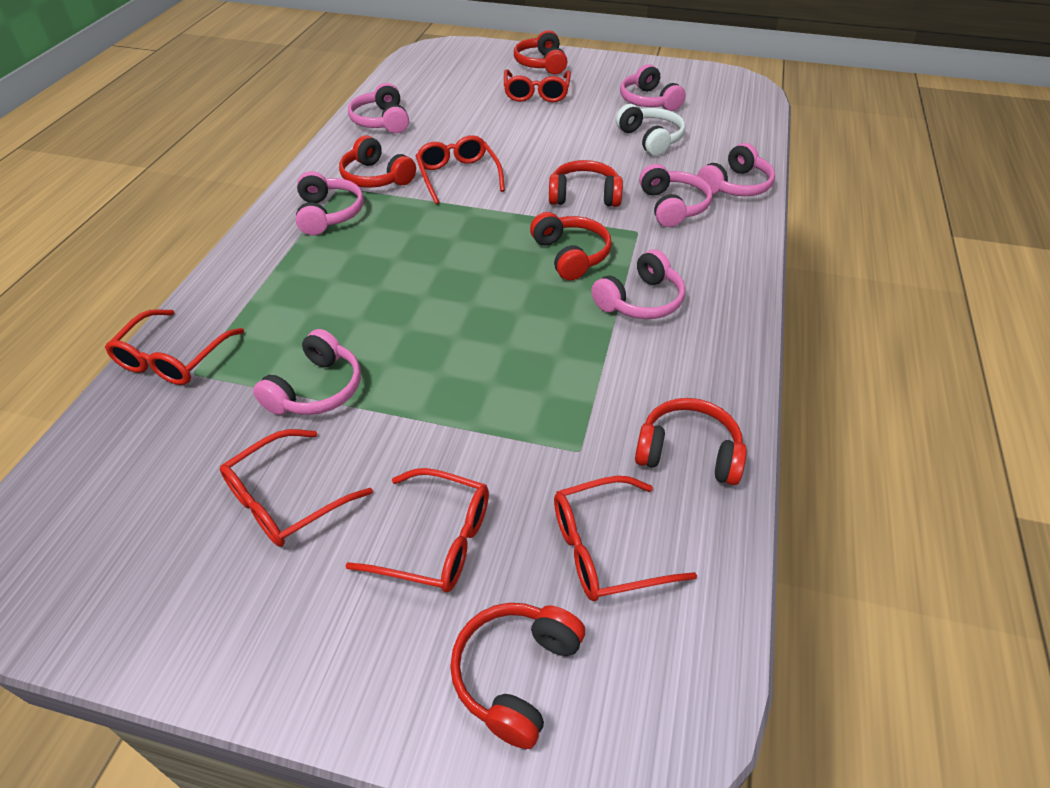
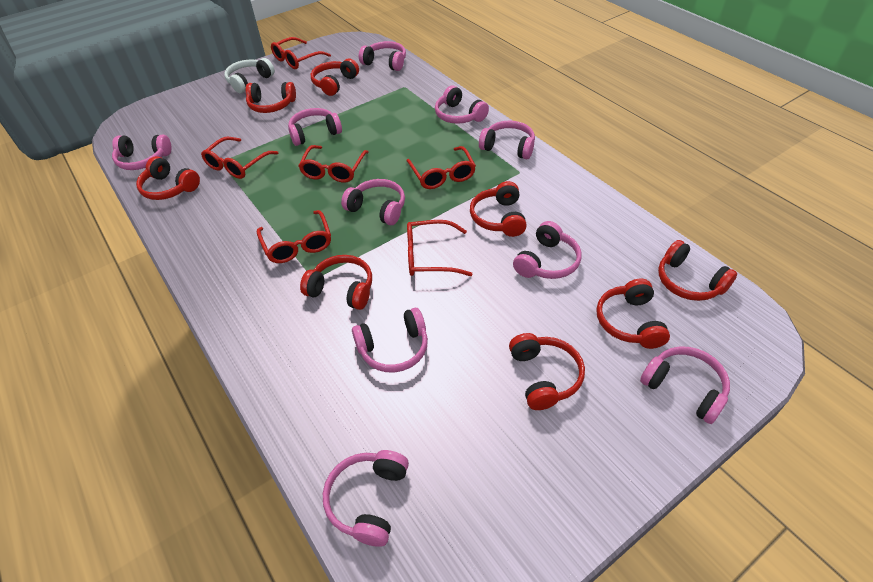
pink headphones: [253,329,361,415] [296,171,364,235] [348,83,409,133] [591,249,685,319] [620,64,686,111] [639,164,713,227] [697,143,775,196] = 7 -> [112,135,171,170] [288,108,342,146] [323,450,409,547] [341,179,405,225] [352,308,428,372] [359,41,406,71] [435,86,489,124] [479,121,535,159] [513,221,582,279] [640,346,730,424] = 10
red headphones: [339,135,416,188] [450,603,585,749] [514,30,567,74] [530,212,612,280] [549,160,623,207] [635,398,747,485] = 6 -> [136,156,200,200] [246,82,296,113] [300,255,372,310] [311,58,359,96] [470,181,527,237] [509,333,585,410] [596,279,670,349] [658,240,737,301] = 8

